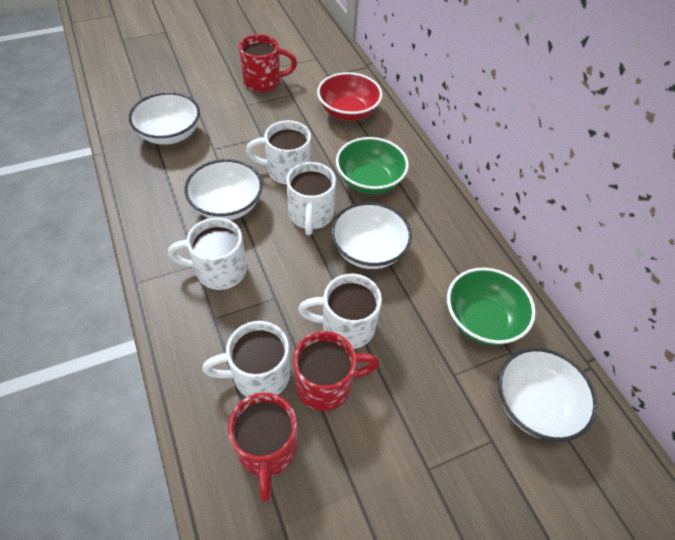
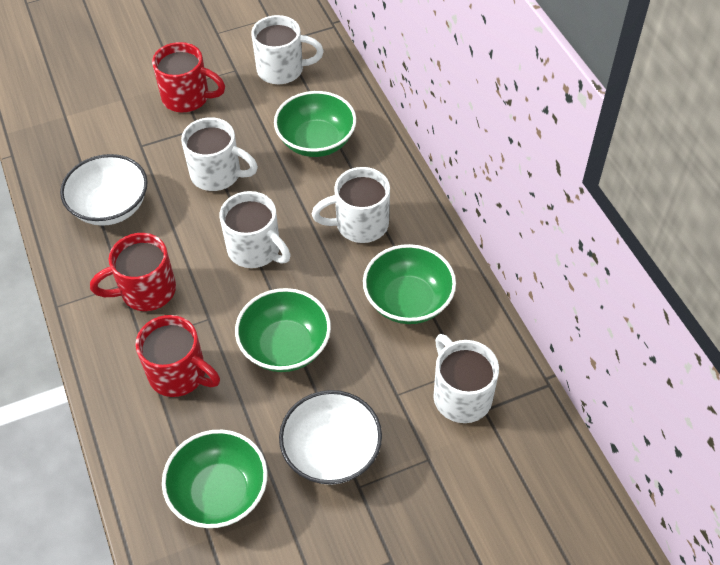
green bowl: [336,137,409,194] [447,268,536,345] = 2 -> [162,430,268,528] [235,288,331,372] [274,91,356,157] [363,244,456,324] = 4
red bowl: [317,72,382,121] = 1 -> none = 0
white bowl: [129,92,200,145] [184,159,263,220] [331,202,412,269] [498,348,597,442] = 4 -> [60,154,148,226] [279,390,382,485] = 2

